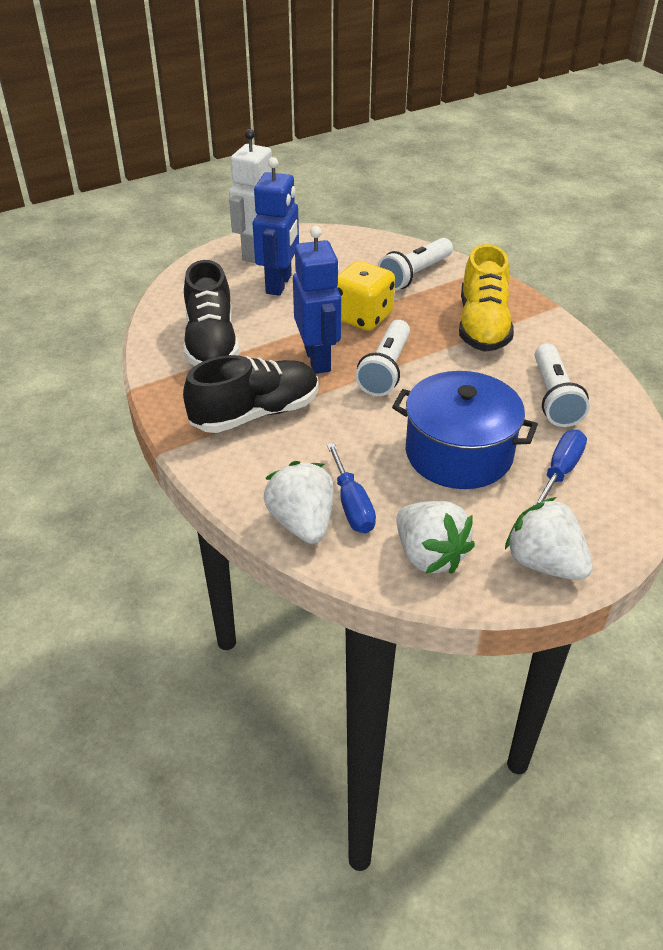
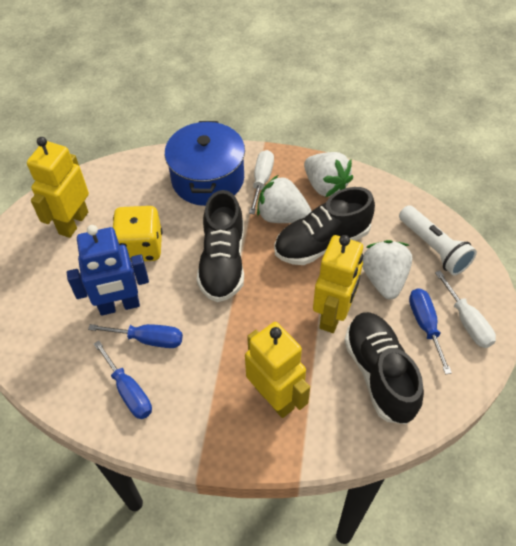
black shoe: [183,355,319,433] [184,260,239,366] = 2 -> [197,190,244,302] [274,187,375,265] [344,312,424,424] = 3
blue robot: [253,157,299,296] [293,226,341,374] = 2 -> [67,225,149,316] = 1
blue screwdriver: [327,443,376,533] [533,430,587,506] = 2 -> [88,324,183,348] [94,341,152,419] [409,288,452,375] = 3
white flashlight: [355,320,410,396] [378,238,453,291] [535,343,590,427] = 3 -> [399,205,477,276] = 1
white robot: [229,129,272,263] = 1 -> none = 0
white screwdriver: none = 0 -> [249,150,274,214] [435,271,496,348] = 2
yellow robot: none = 0 -> [27,137,89,238] [245,322,310,418] [313,235,363,333] = 3
yellow shoe: [459,244,514,352] = 1 -> none = 0

